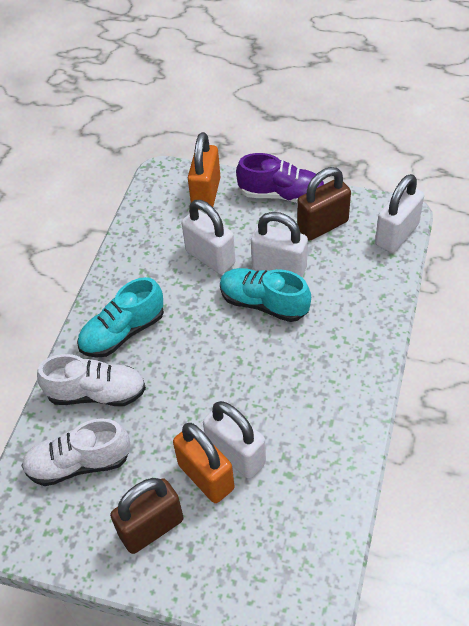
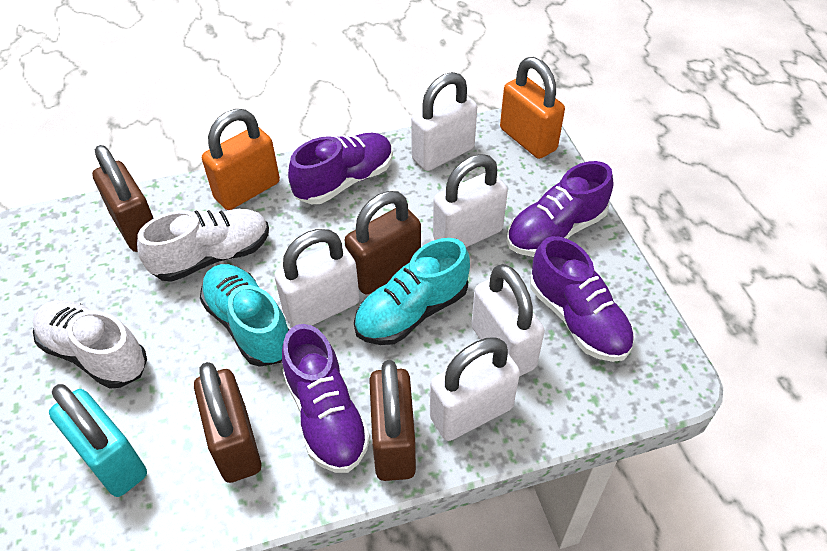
brown padlock: [110,478,184,554] [297,167,351,241] = 2 -> [92,145,153,252] [194,362,261,483] [345,191,421,295] [369,360,416,481] = 4
purple shoe: [236,153,324,203] = 1 -> [282,324,370,473] [288,133,393,204] [507,161,614,257] [530,236,635,362] = 4
turquoise padlock: none = 0 -> [49,384,147,497] = 1
white padlock: [182,200,236,274] [203,401,266,479] [251,212,308,277] [375,174,424,253] = 4 -> [274,229,360,327] [411,72,477,171] [430,337,520,441] [433,154,508,247] [472,264,545,376] = 5

